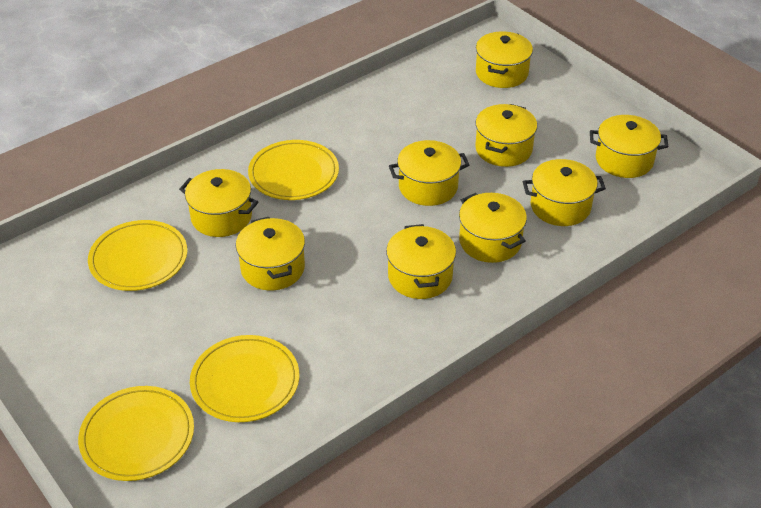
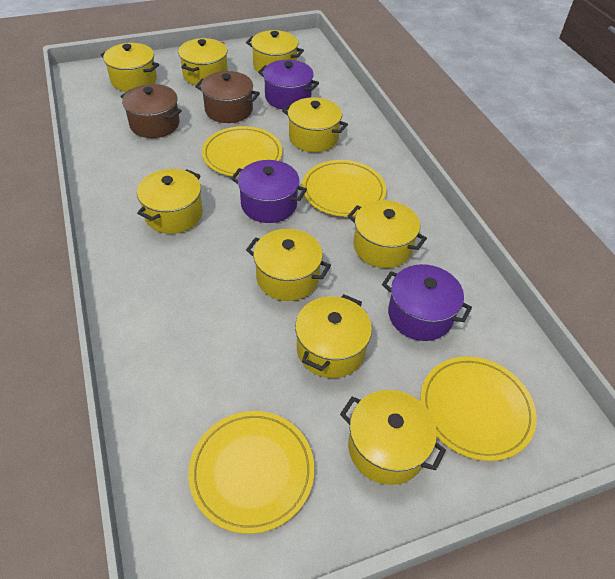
brown pot: none = 0 -> [120,84,182,138] [195,71,260,123] = 2
purple pot: none = 0 -> [231,160,307,223] [258,60,319,110] [382,264,472,341] = 3

